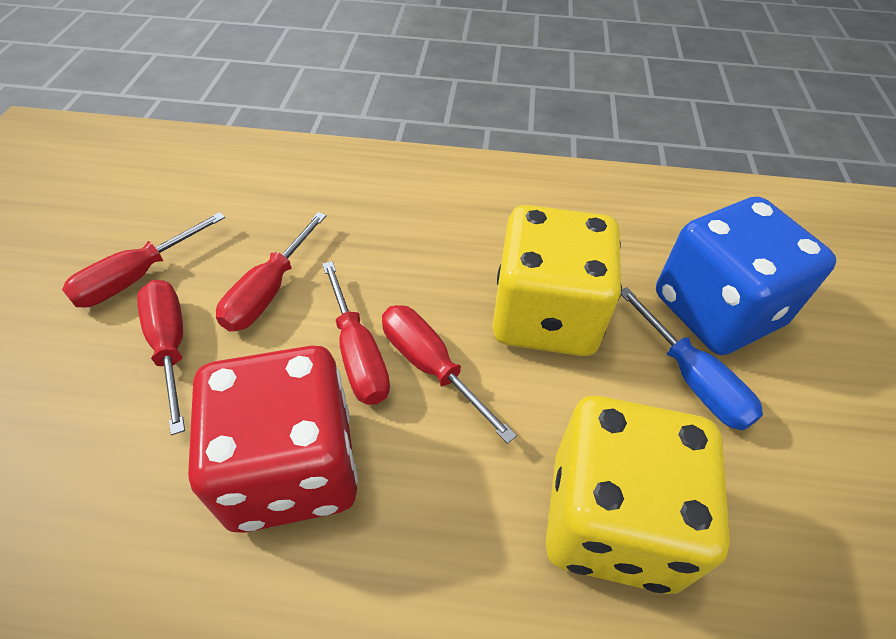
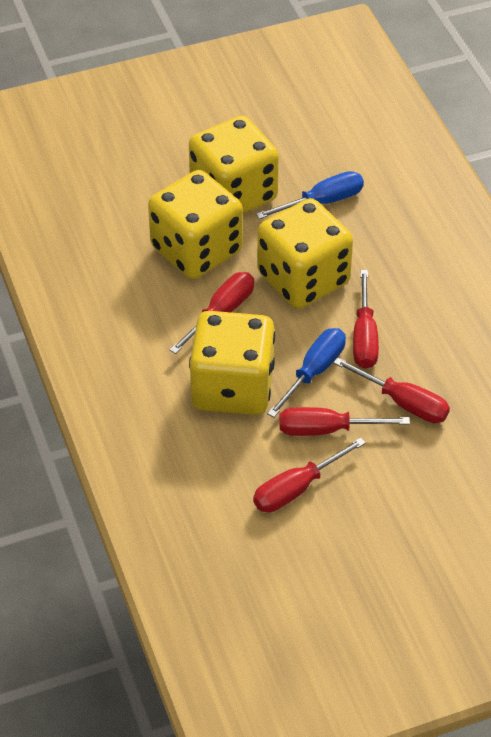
blue dice: [656,197,836,355] = 1 -> none = 0
blue screwdriver: [621,287,763,430] = 1 -> [256,171,364,219] [267,328,346,417] = 2
red dice: [188,345,358,533] = 1 -> none = 0
yellow dice: [492,205,622,356] [546,396,730,594] = 2 -> [148,170,243,279] [189,116,279,213] [189,311,275,415] [257,198,353,309] = 4

